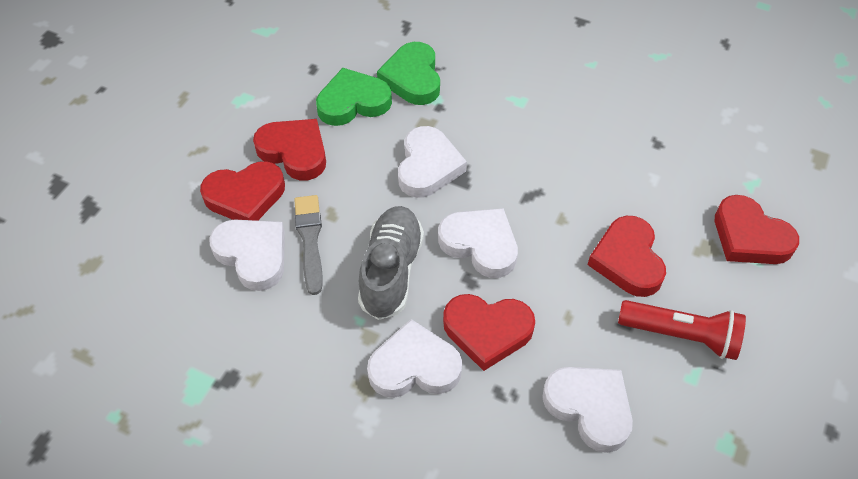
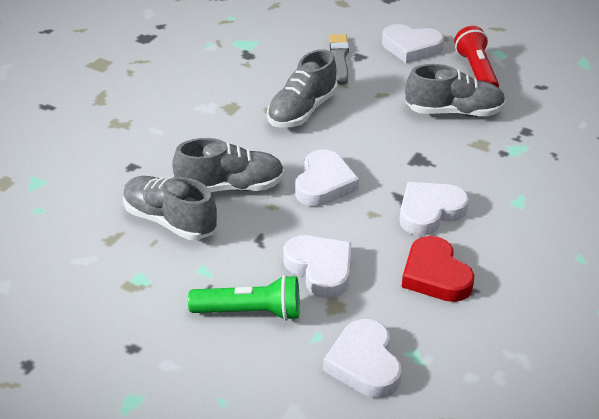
green flashlight: none = 0 -> [188,275,300,321] = 1
green heart: [316,68,392,126] [377,42,440,105] = 2 -> none = 0
grey shoe: [358,206,424,320] = 1 -> [123,176,217,240] [172,138,285,192] [267,49,337,128] [405,64,506,117] = 4
red heart: [200,161,285,221] [253,119,326,180] [443,294,535,371] [587,216,666,297] [715,195,799,264] = 5 -> [402,236,474,302] = 1

